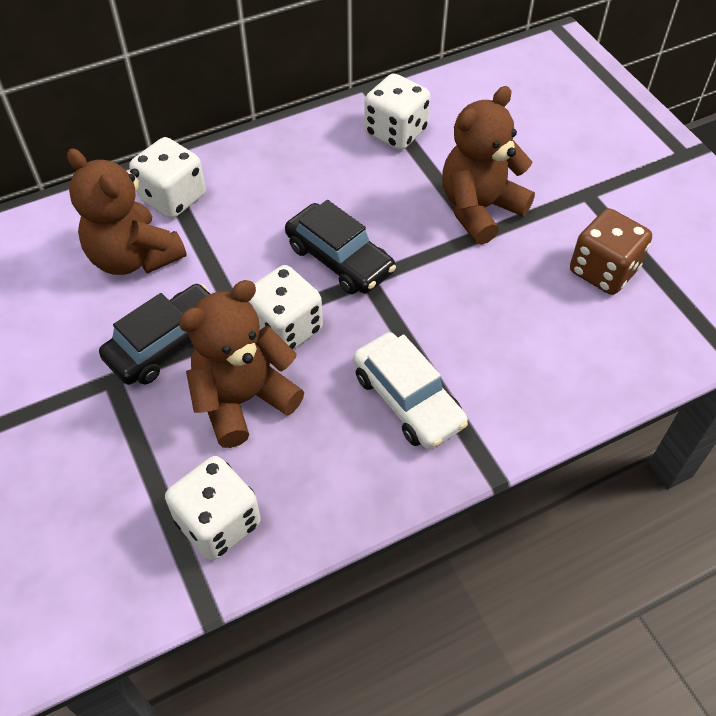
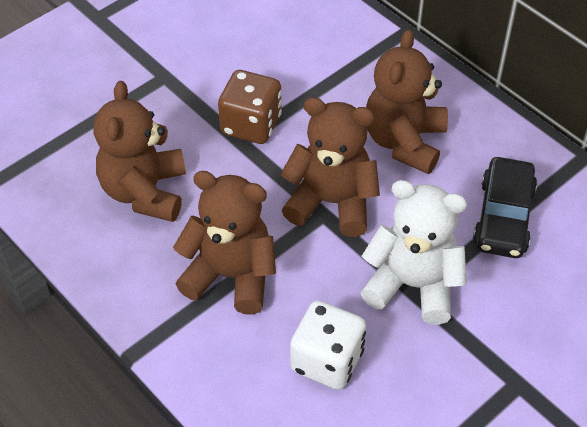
black car: [99,284,210,385] [285,200,396,294] = 2 -> [473,157,537,258] = 1
brown teddy bear: [67,148,187,275] [179,280,304,448] [442,86,535,245] = 3 -> [94,81,186,222] [173,171,276,315] [280,97,380,237] [366,29,448,174] = 4
white car: [353,332,468,450] = 1 -> none = 0
white dice: [129,137,206,218] [165,456,261,560] [249,265,323,350] [364,73,430,150] = 4 -> [290,301,366,390] = 1
white teddy bear: none = 0 -> [361,180,467,325] = 1

